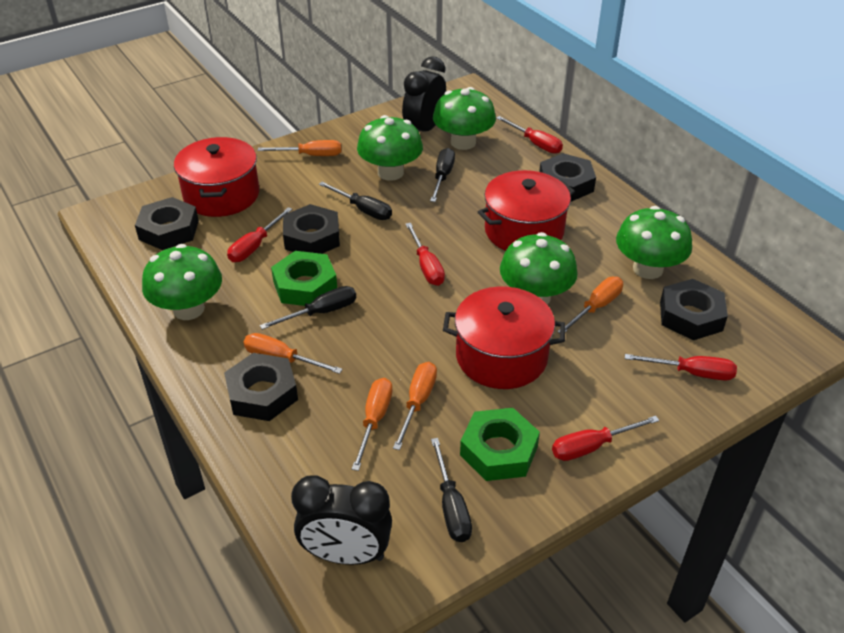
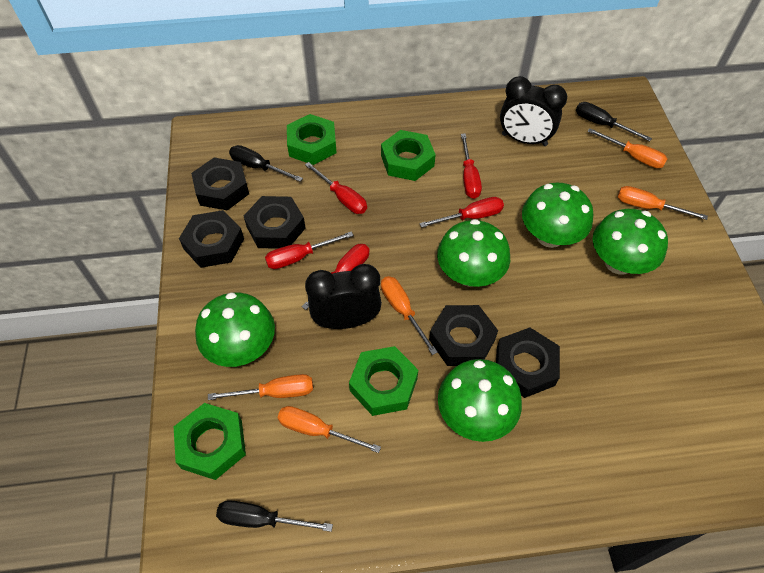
black screwdriver: [260,286,356,330] [319,182,392,220] [430,148,455,202] [431,438,472,542] = 4 -> [216,500,333,532] [229,145,303,182] [576,102,652,141] = 3
green nut: [271,251,337,306] [460,408,540,481] = 2 -> [174,403,246,480] [287,114,337,165] [349,346,418,416] [381,130,436,181] = 4
red pot: [174,137,259,217] [443,286,565,389] [478,170,575,251] = 3 -> none = 0

